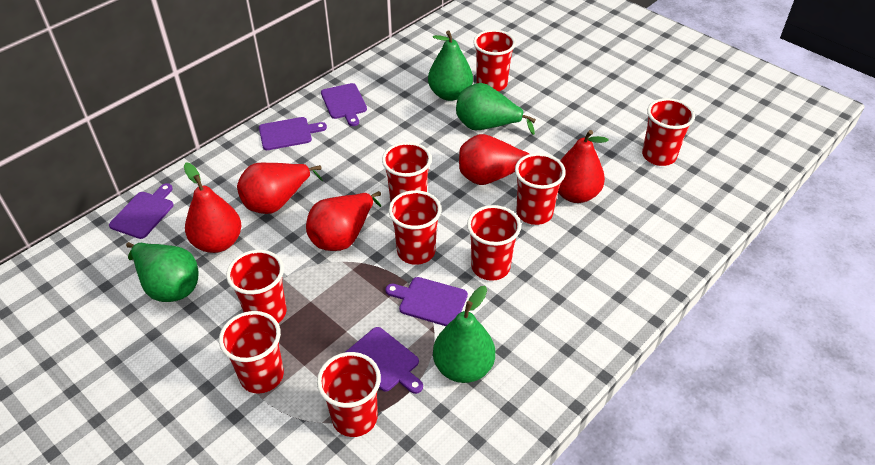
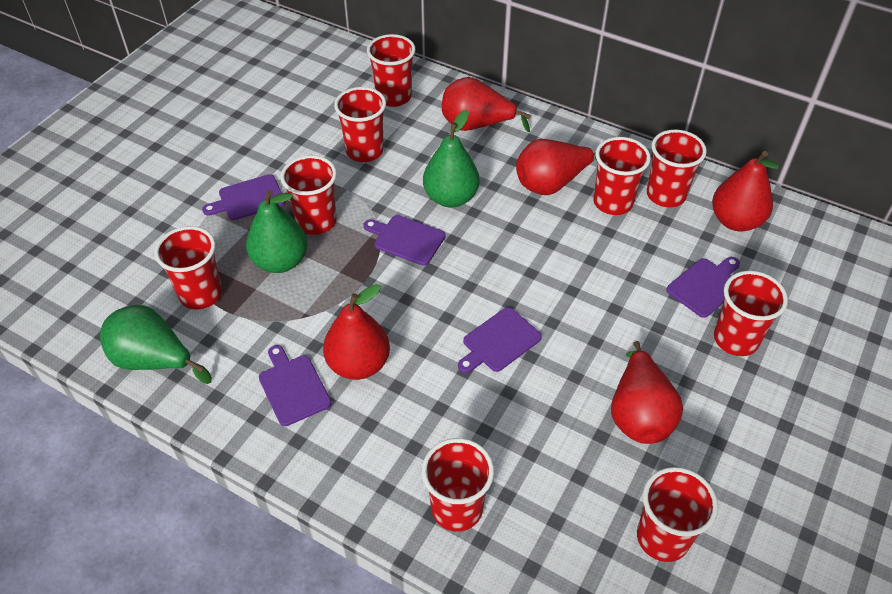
green pear: [126,242,198,302] [428,31,473,101] [433,286,495,383] [456,83,536,135] = 4 -> [100,305,212,384] [246,190,308,273] [423,110,480,208] = 3

